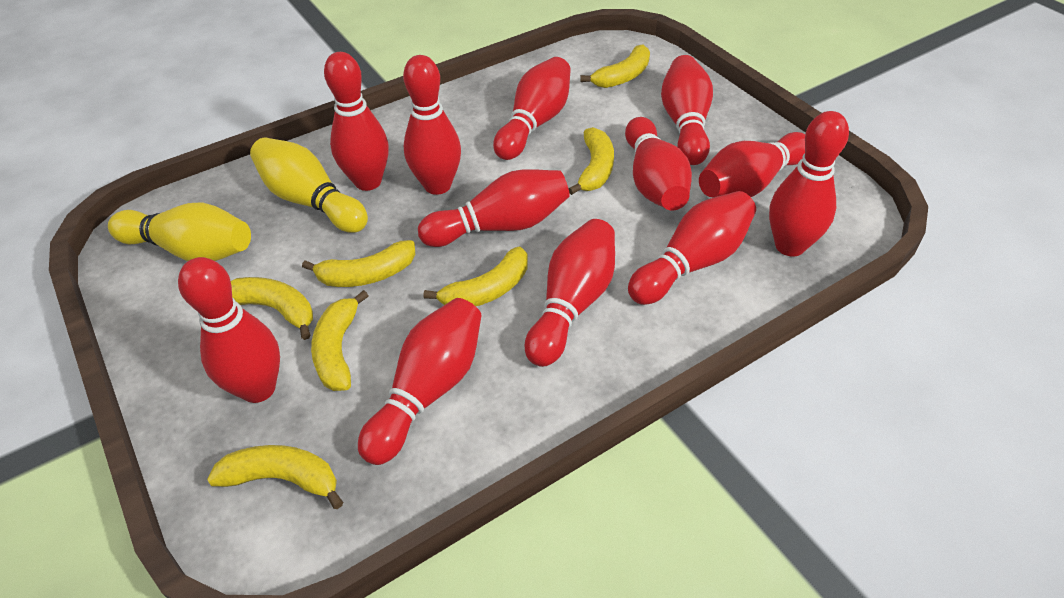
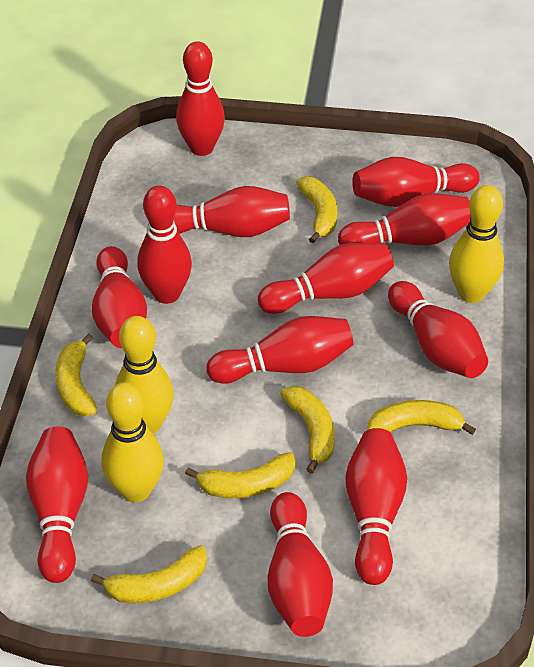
yellow banana: [207,445,344,509] [231,277,313,340] [302,240,415,287] [311,290,368,391] [424,247,528,306] [569,127,614,195] [580,44,650,88] = 7 -> [55,333,97,416] [91,545,207,603] [185,453,295,498] [280,386,335,474] [296,176,337,243] [368,400,476,435] = 6
yellow bowling pin: [108,202,251,261] [250,137,368,233] = 2 -> [102,382,164,502] [115,316,174,434] [449,185,504,303] = 3

